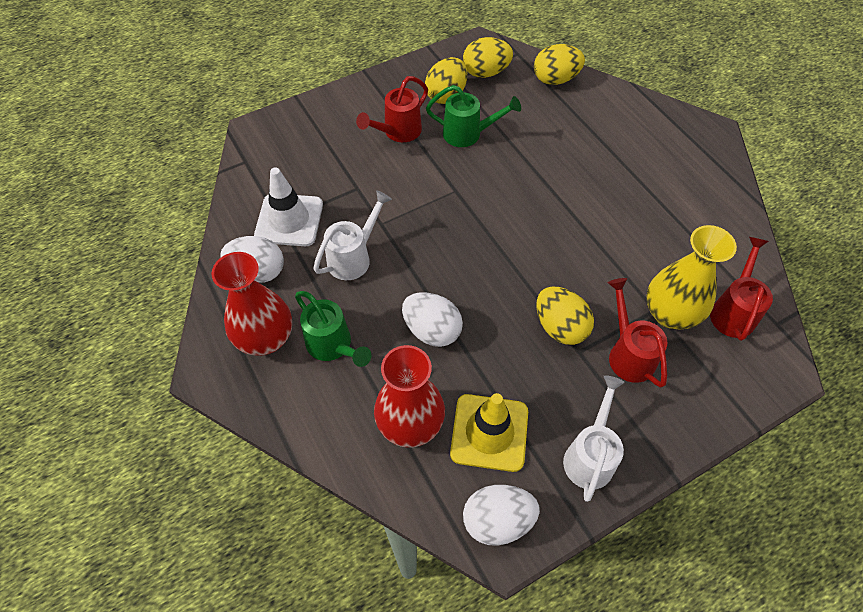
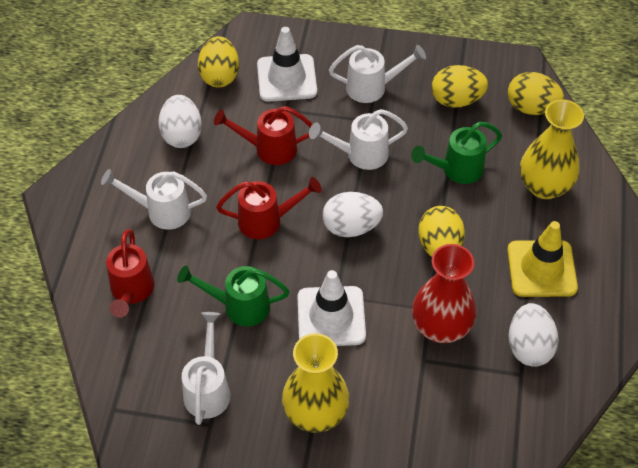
red vase: [212,252,292,356] [374,345,445,448] = 2 -> [412,244,476,343] = 1
white traffic cone: [254,167,323,246] = 1 -> [257,27,317,102] [297,270,366,346] = 2
white watering can: [313,190,392,280] [563,375,625,502] = 2 -> [101,169,207,230] [182,312,230,425] [309,109,408,170] [329,45,426,103] = 4
yellow vase: [646,225,737,329] = 1 -> [282,333,349,433] [520,99,584,199] = 2

